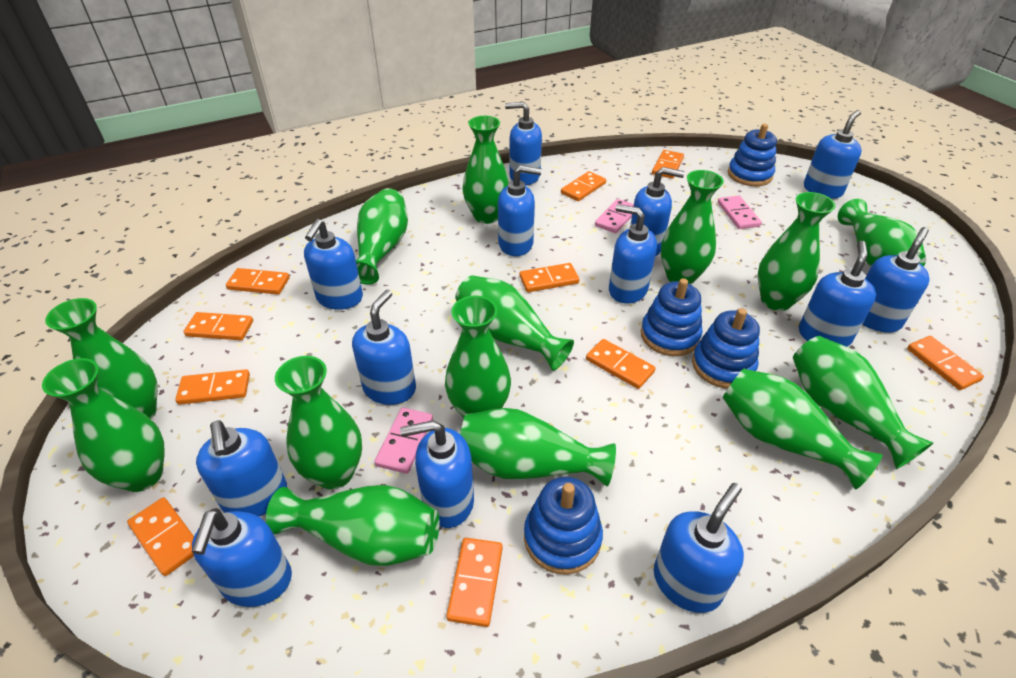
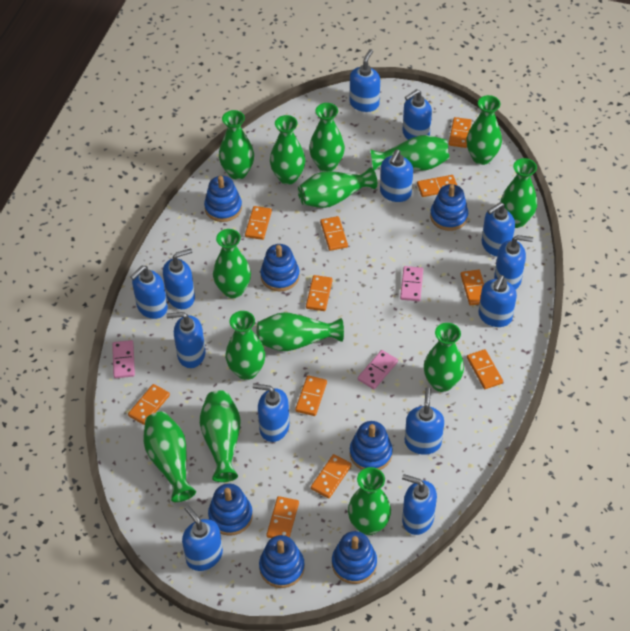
blue stacking toy: [524,477,603,575] [641,278,702,356] [692,308,760,389] [728,124,777,186] = 4 -> [204,176,242,222] [208,484,253,536] [259,535,305,588] [260,244,300,291] [332,531,377,584] [350,421,393,470] [430,184,468,231] = 7
orange domino: [127,497,194,576] [175,369,250,405] [183,312,253,340] [226,268,290,294] [446,538,503,627] [520,263,580,292] [561,171,606,201] [586,339,656,389] [652,150,684,179] [907,336,984,390] = 10 -> [128,384,170,425] [245,206,272,240] [266,496,299,538] [295,375,327,416] [306,275,333,311] [311,454,352,498] [320,216,348,251] [417,175,458,197] [449,117,472,148] [460,269,484,305] [467,349,503,389] = 11

